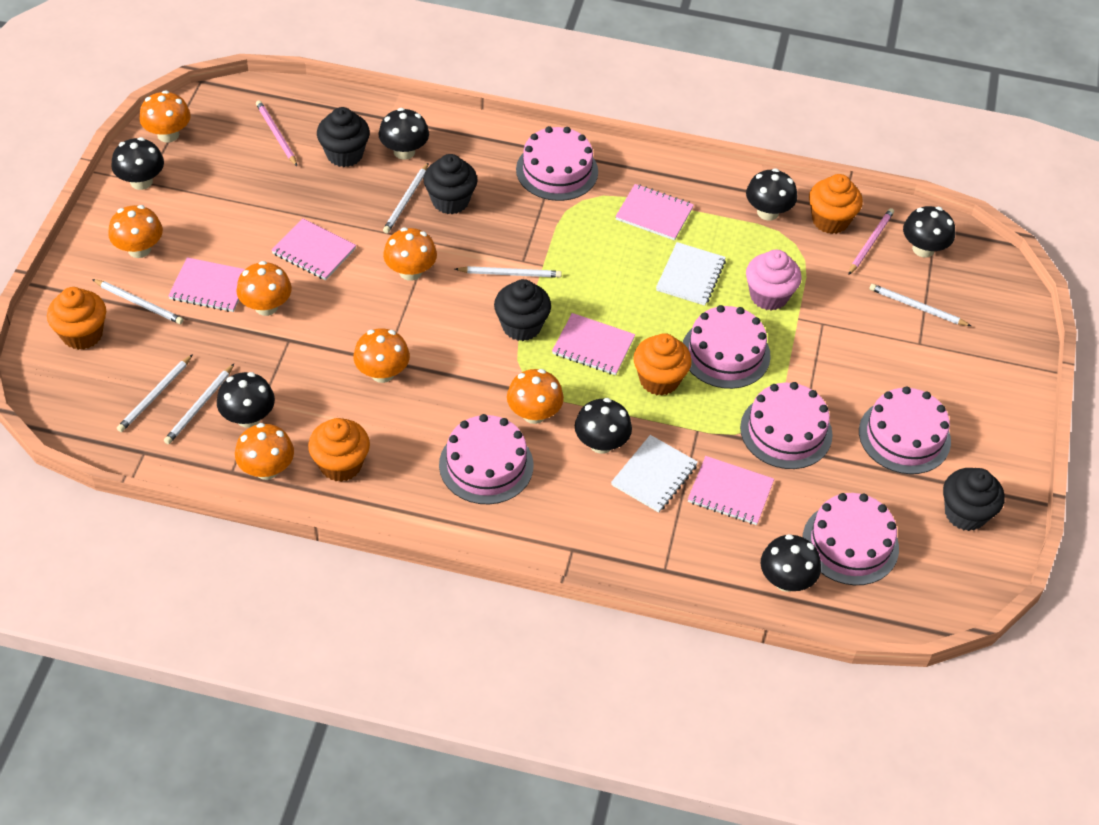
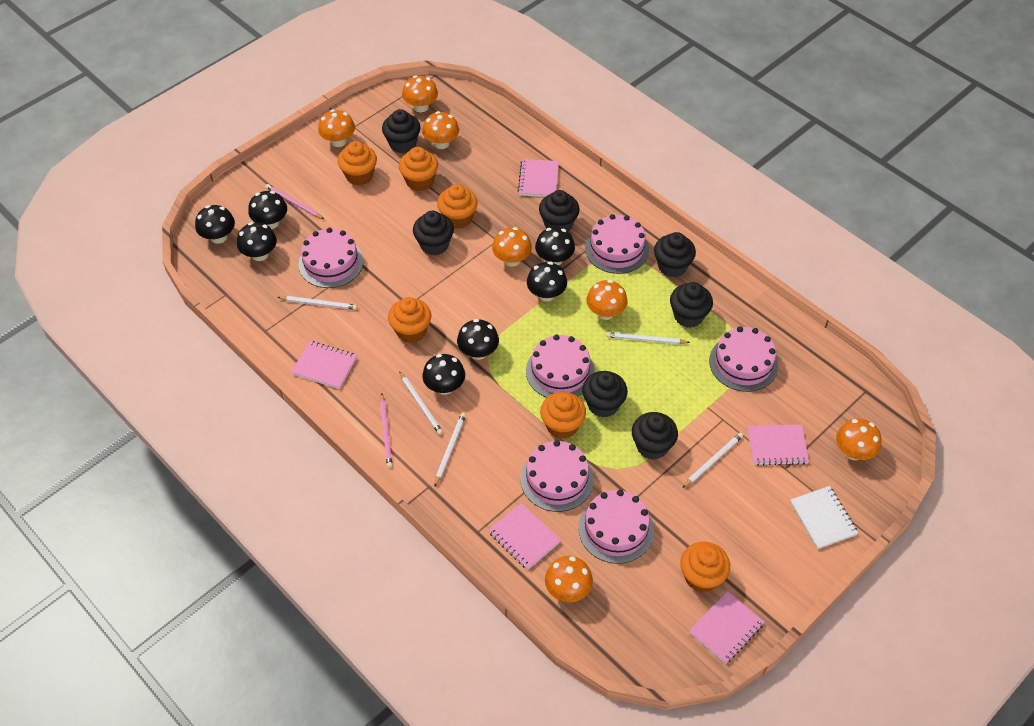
black cupcake: [317,107,370,167] [423,154,478,214] [494,279,551,341] [943,468,1004,531] = 4 -> [382,109,420,153] [413,211,454,256] [539,190,580,232] [582,371,628,418] [632,412,678,460] [654,232,696,278] [670,282,713,328] = 7
orange cupcake: [47,287,106,350] [308,418,370,482] [633,333,692,396] [809,174,863,234] = 4 -> [338,141,377,185] [388,297,431,343] [399,147,438,191] [437,184,478,229] [540,392,586,439] [680,541,730,592] = 6
pink cupcake: [746,250,802,311] = 1 -> none = 0
white notebook: [611,435,698,513] [656,242,726,306] = 2 -> [790,486,858,549] = 1
white pencil: [92,279,184,324] [117,354,193,432] [164,364,234,444] [383,163,428,233] [455,266,562,278] [869,284,971,326] = 6 -> [278,296,357,310] [399,371,443,435] [434,413,466,487] [606,332,690,344] [683,433,743,488] = 5

